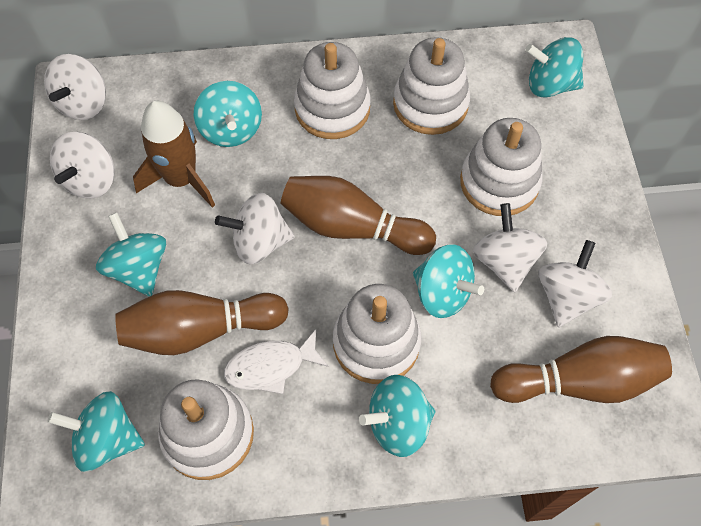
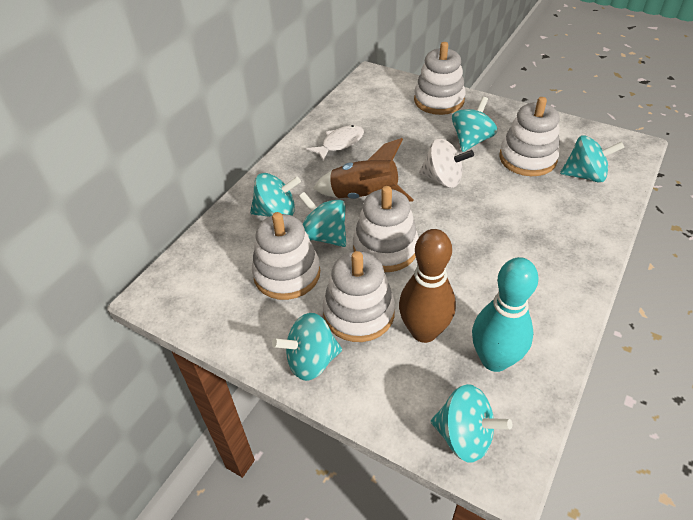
brown bowling pin: [115,290,289,355] [281,176,436,255] [490,336,672,403] = 3 -> [399,229,456,343] = 1
turquoise bowling pin: none = 0 -> [472,257,539,372] = 1
white spinning top: [44,54,106,120] [50,132,115,199] [215,193,295,264] [473,203,547,292] [538,240,612,327] = 5 -> [419,138,474,188] = 1

